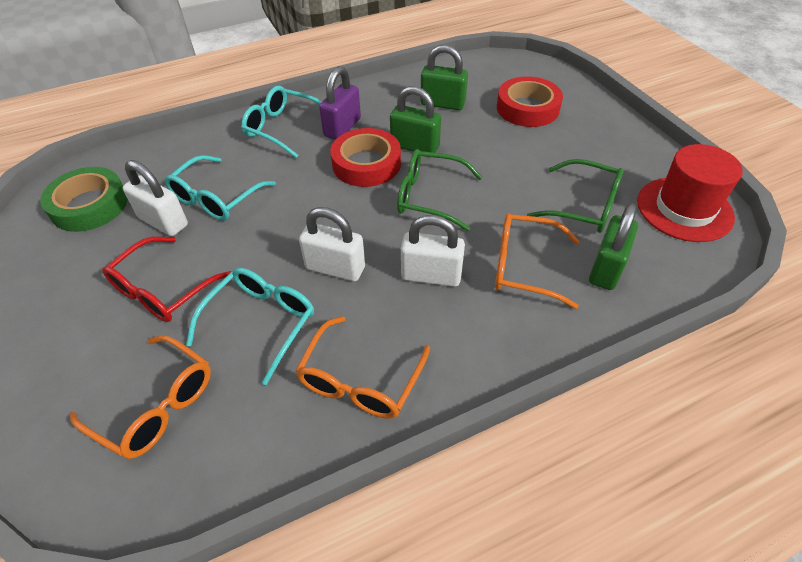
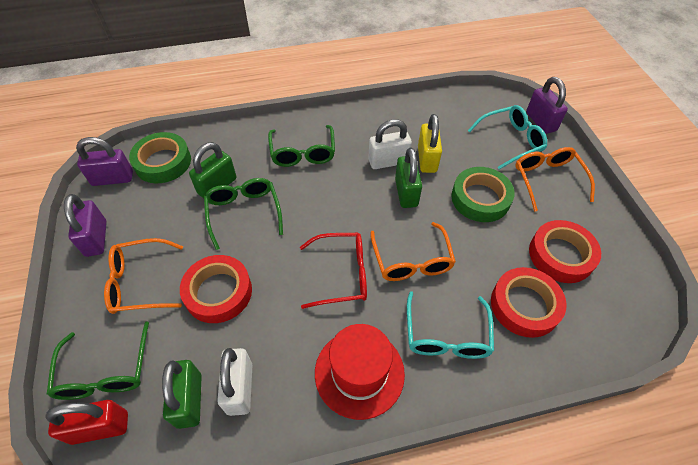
green glasses: [397,149,483,231] [527,159,624,233] = 2 -> [47,321,149,400] [204,178,283,250] [268,125,335,167] = 3
green tape: [40,167,128,232] = 1 -> [129,132,191,183] [452,167,515,222] = 2
purple padlock: [319,66,361,140] = 1 -> [64,194,107,257] [76,137,133,186] [526,77,568,134] = 3
red padlock: none = 0 -> [45,400,128,445] = 1
red tape: [330,128,401,187] [497,76,563,127] = 2 -> [180,255,252,323] [491,267,567,338] [529,220,601,283] = 3
turquoise glasses: [165,155,276,221] [186,268,314,385] [241,86,321,158] = 3 -> [407,291,494,359] [468,105,547,170] = 2
white padlock: [123,160,188,236] [299,207,365,281] [401,215,465,287] = 3 -> [217,348,252,416] [368,119,412,169] = 2
yellow padlock: none = 0 -> [418,114,442,173] = 1

